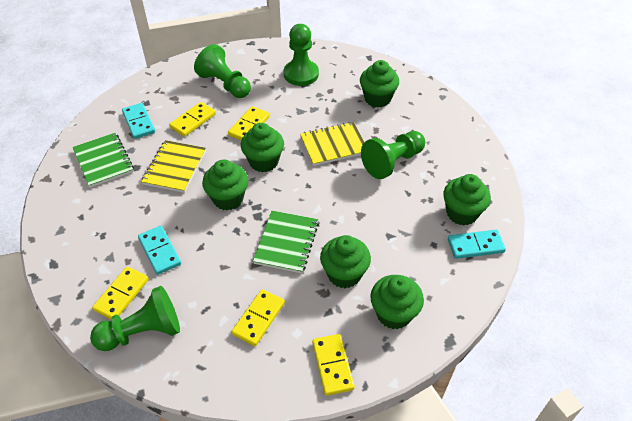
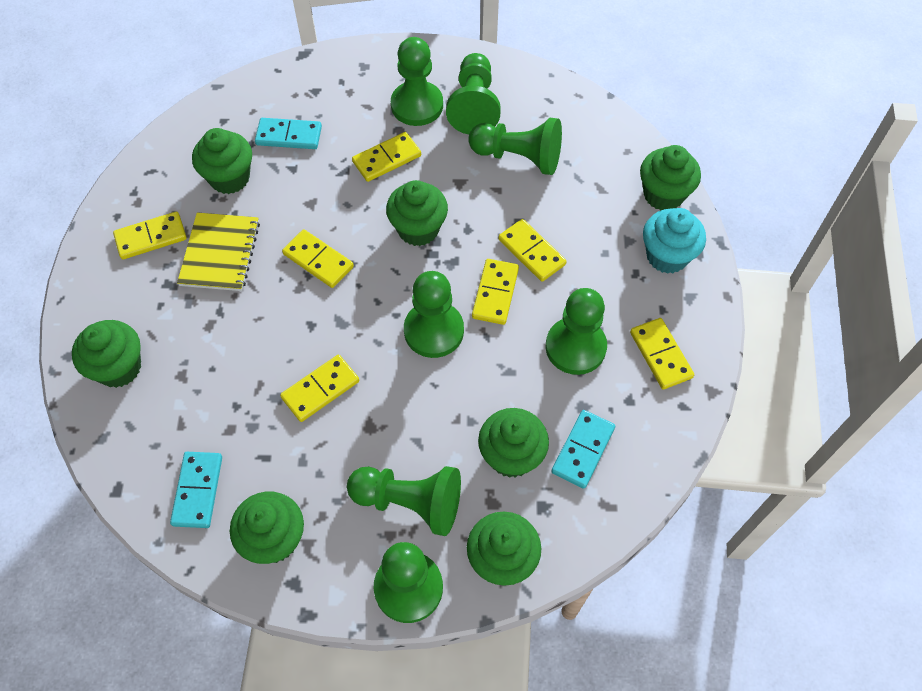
green cupcake: [202,160,248,210] [241,123,284,172] [320,235,371,288] [360,60,399,107] [370,275,424,329] [443,174,491,225] = 6 -> [72,320,141,388] [192,128,252,194] [230,492,304,564] [386,180,448,246] [467,512,541,586] [478,408,549,478] [640,145,701,211] = 7
green notebook: [73,133,134,188] [253,211,319,273] = 2 -> none = 0
green pawn: [90,286,180,351] [194,44,251,98] [284,24,319,86] [361,131,425,179] = 4 -> [347,466,461,536] [374,542,443,623] [391,37,443,126] [404,271,464,358] [446,53,501,134] [468,118,562,175] [546,288,607,375] = 7
turquoise cupcake: none = 0 -> [643,208,706,274] = 1
yellow domino: [92,267,149,319] [169,102,216,137] [228,106,270,140] [232,289,285,346] [312,334,355,396] = 5 -> [113,211,187,259] [280,355,359,422] [282,229,354,288] [352,132,421,182] [472,259,519,325] [498,219,567,282] [630,318,694,390] = 7
yellow notebook: [141,140,206,193] [300,122,364,166] = 2 -> [177,212,260,291] = 1

